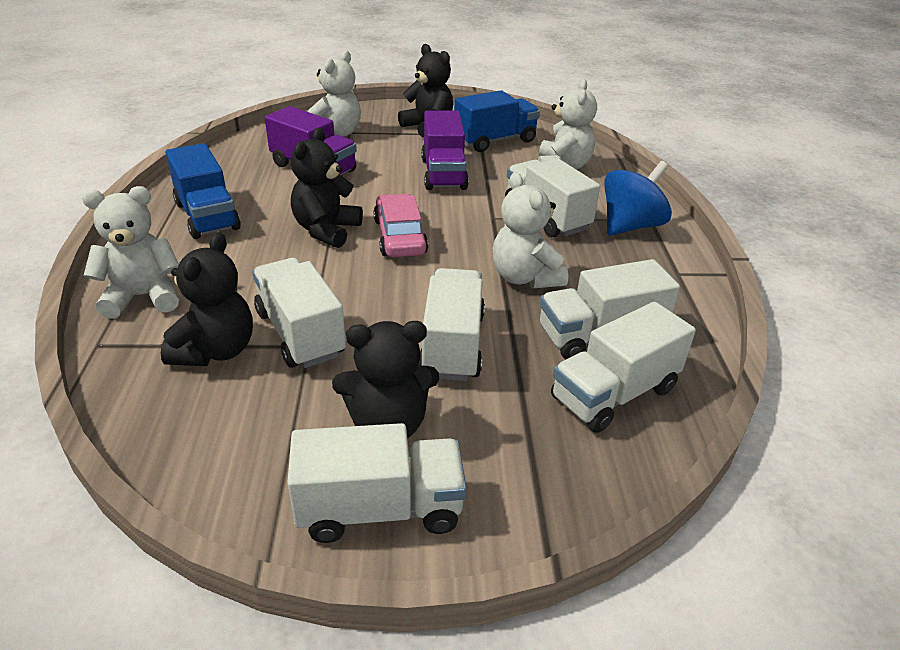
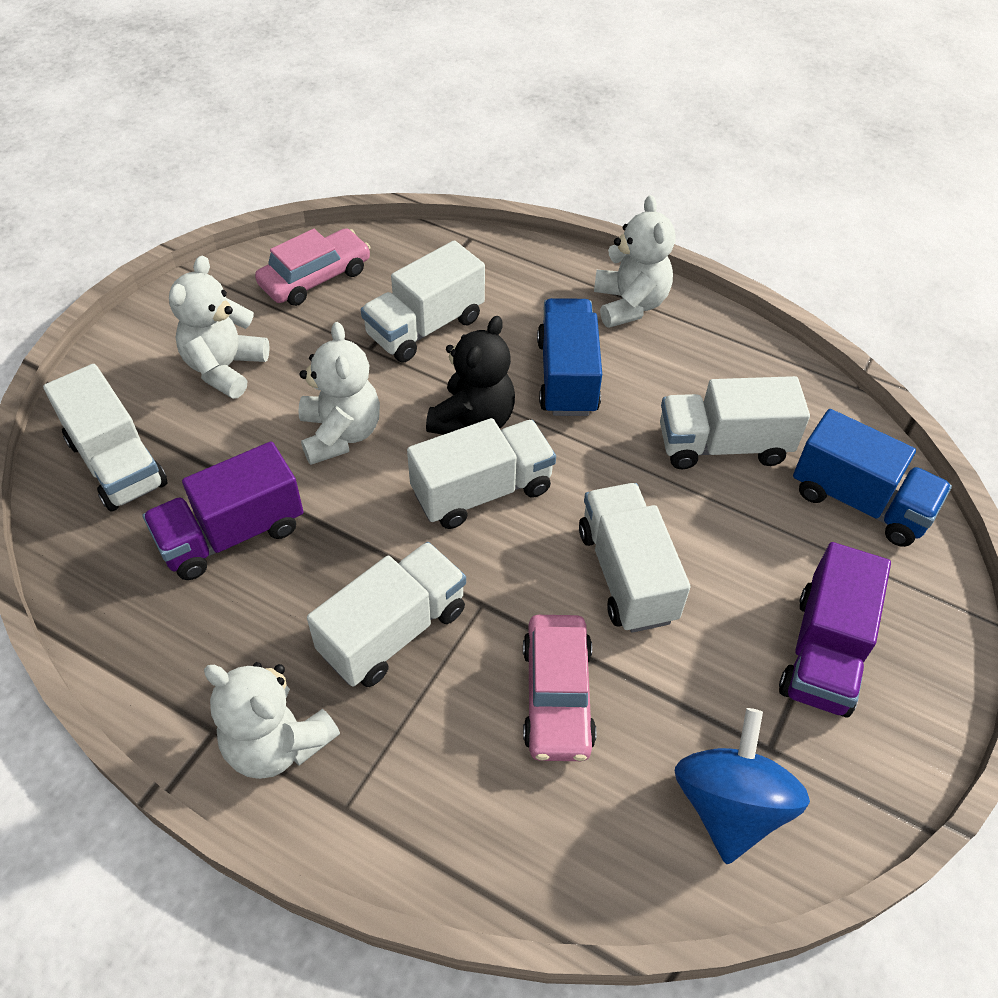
black teddy bear: [161,232,253,366] [291,127,363,248] [332,321,439,438] [398,44,453,138] = 4 -> [426,316,515,435] = 1
pink car: [373,194,428,257] = 1 -> [255,228,371,306] [523,615,596,761] = 2

